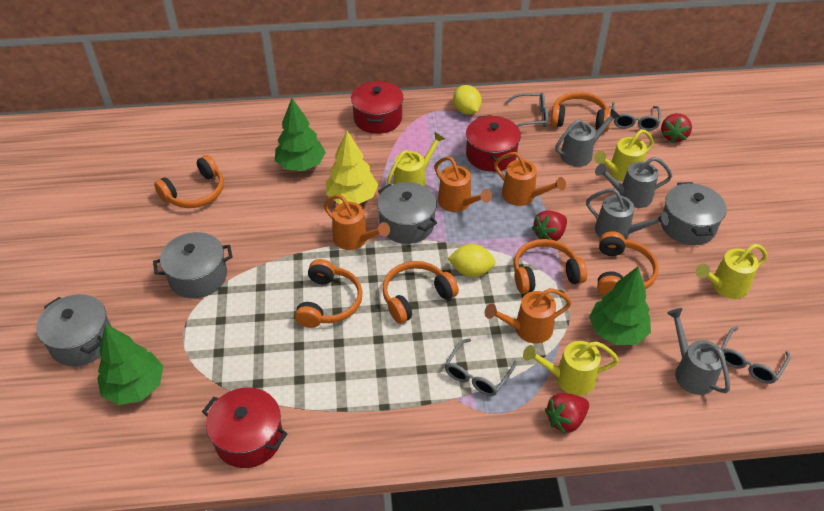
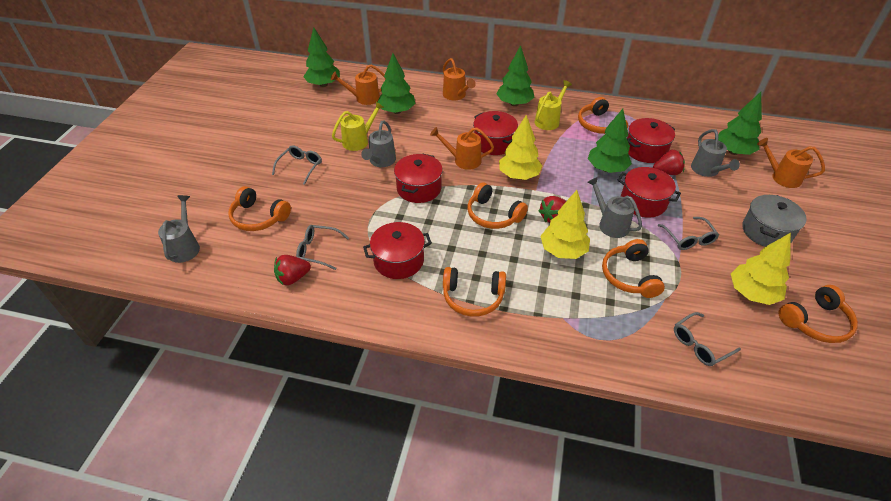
green tree: [97,324,163,405] [275,98,326,171] [589,267,651,345] = 3 -> [303,27,340,87] [378,53,415,114] [497,45,534,106] [588,109,632,173] [718,92,762,155] = 5
grey pot: [36,294,112,366] [153,232,233,298] [377,182,437,244] [661,182,726,245] = 4 -> [742,195,807,247] = 1
red pot: [202,387,287,468] [351,81,403,134] [466,115,521,172] = 3 -> [363,222,432,279] [394,154,443,203] [473,111,518,155] [618,167,681,218] [627,118,675,163] = 5
yellow lemon: [448,244,496,277] [453,85,482,115] = 2 -> none = 0
yellow tree: [326,131,378,204] = 1 -> [499,115,542,180] [540,190,590,259] [731,233,791,305] = 3
yellow watering can: [387,132,445,187] [523,341,619,396] [594,129,654,182] [695,244,767,299] = 4 -> [332,102,384,151] [535,80,572,130] = 2

